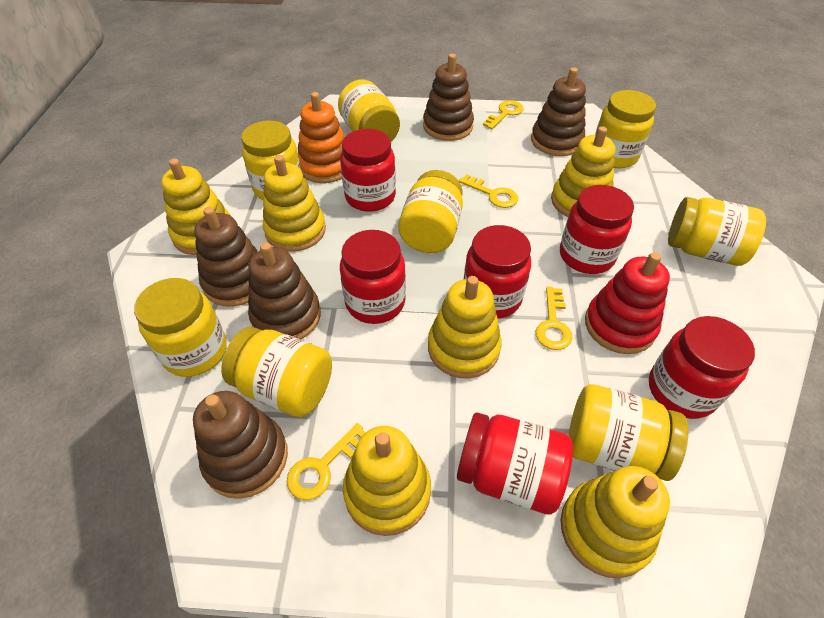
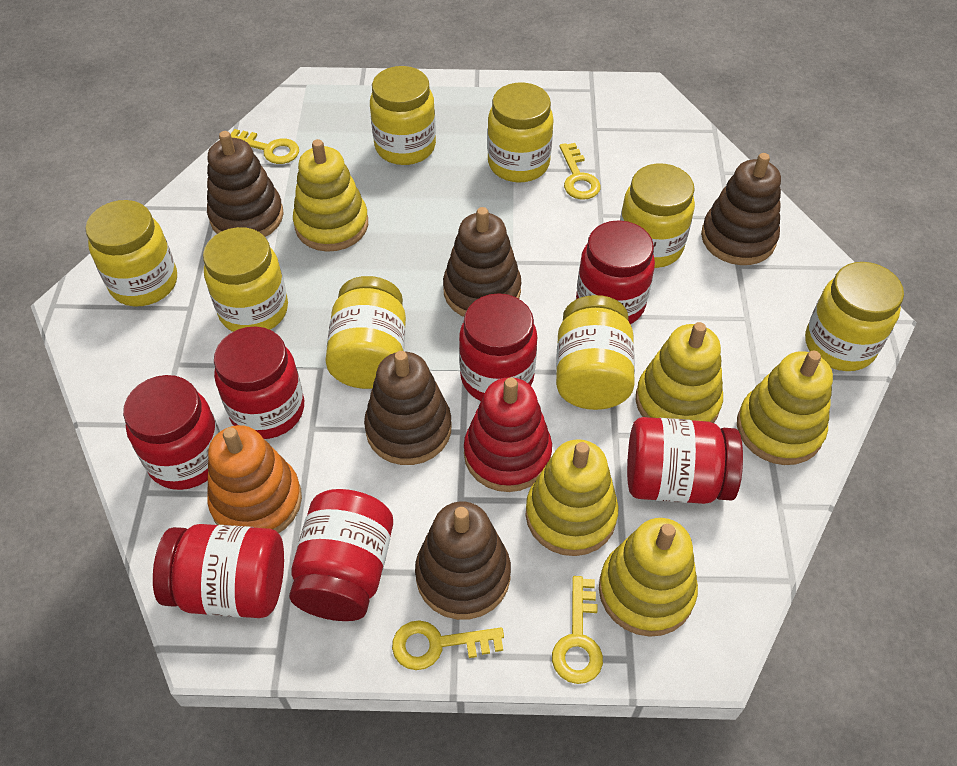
red jar: [340,129,396,212] [340,230,406,324] [457,412,573,515] [463,225,531,319] [560,185,634,274] [649,316,755,419] = 6 -> [123,375,220,490] [153,524,284,618] [214,326,304,439] [289,489,393,621] [459,293,537,401] [576,220,655,324] [627,417,743,504] = 7
yellow stacking toy: [161,159,231,255] [263,155,326,251] [343,426,431,536] [428,276,502,378] [551,126,616,217] [560,466,670,578] = 6 -> [293,139,368,252] [526,439,619,556] [599,518,698,637] [636,322,723,423] [737,351,833,465] = 5

